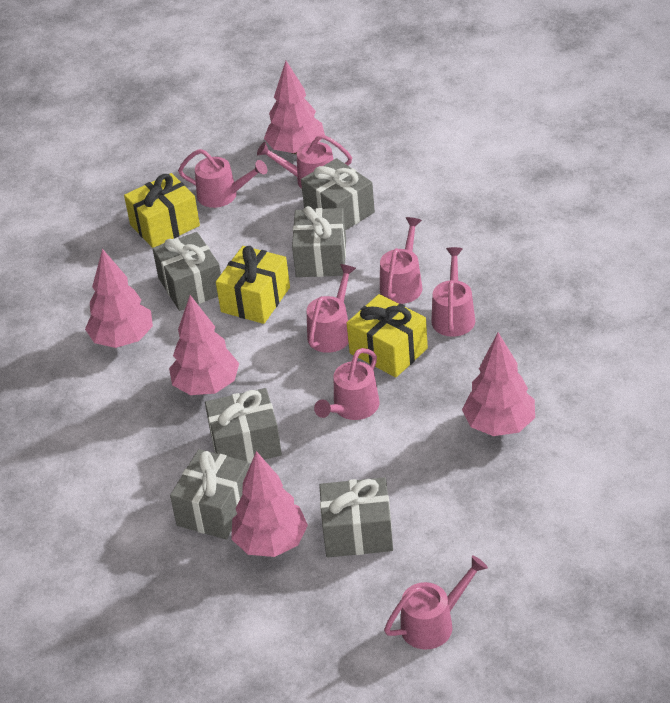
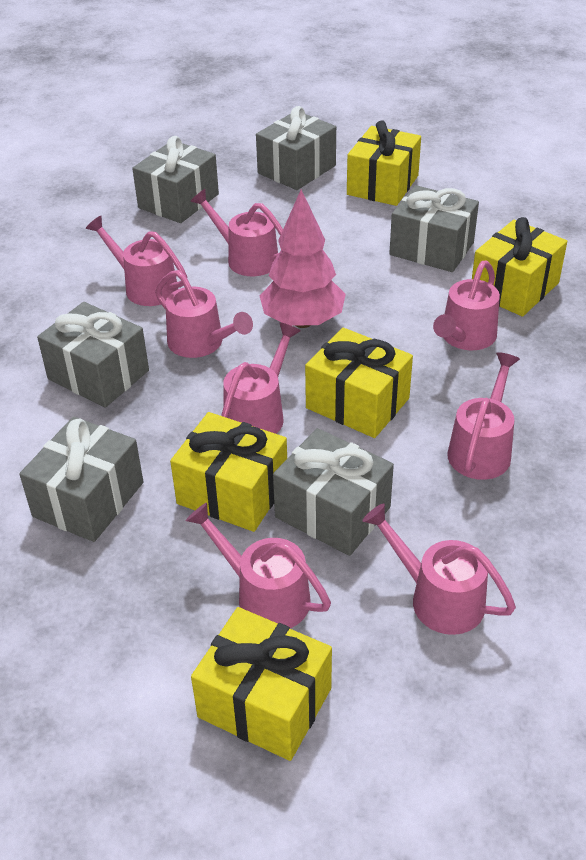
pink tree: [85,249,153,348] [169,295,239,395] [231,451,308,557] [264,61,325,154] [462,333,535,436] = 5 -> [260,190,346,328] = 1
pink watering can: [178,149,267,208] [257,135,352,189] [307,264,356,353] [314,348,380,420] [380,217,423,304] [384,555,488,650] [431,247,475,337] = 7 -> [86,216,187,306] [155,270,253,358] [186,503,331,628] [190,189,283,276] [221,322,301,434] [362,504,516,635] [433,261,500,350] [447,352,520,480] = 8
yellow gift: [124,173,200,248] [216,246,290,324] [347,294,428,377] = 3 -> [170,412,287,532] [191,607,332,761] [305,328,413,438] [347,120,421,206] [472,217,567,317] = 5

